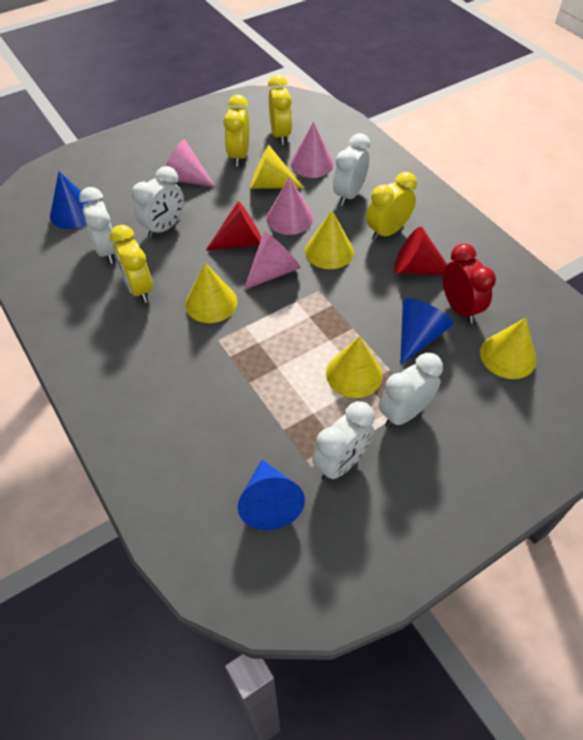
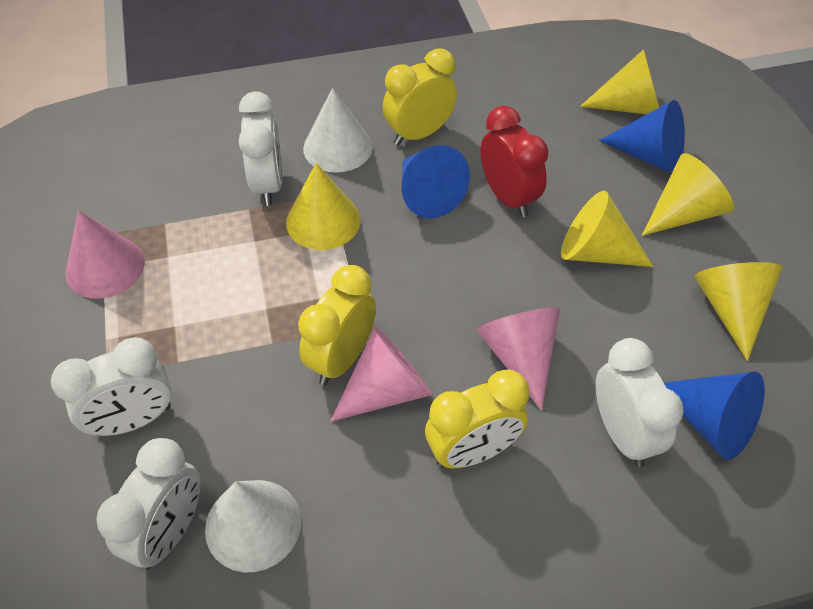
pink cone: [165,139,216,187] [244,231,301,290] [266,177,313,235] [290,122,334,178] = 4 -> [66,210,145,299] [330,327,432,422] [476,307,560,411] = 3
red cone: [206,201,262,251] [394,227,447,275] = 2 -> none = 0
white clock: [79,187,116,264] [132,166,184,238] [312,401,375,481] [333,133,370,206] [379,353,443,428] = 5 -> [51,337,171,436] [96,438,201,570] [239,91,282,206] [596,338,684,467] = 4
white cone: none = 0 -> [205,480,301,573] [303,88,373,173] = 2
yellow clock: [110,225,153,303] [224,94,249,166] [268,74,292,145] [366,172,417,241] = 4 -> [298,265,376,385] [383,48,457,145] [425,369,529,468] = 3

